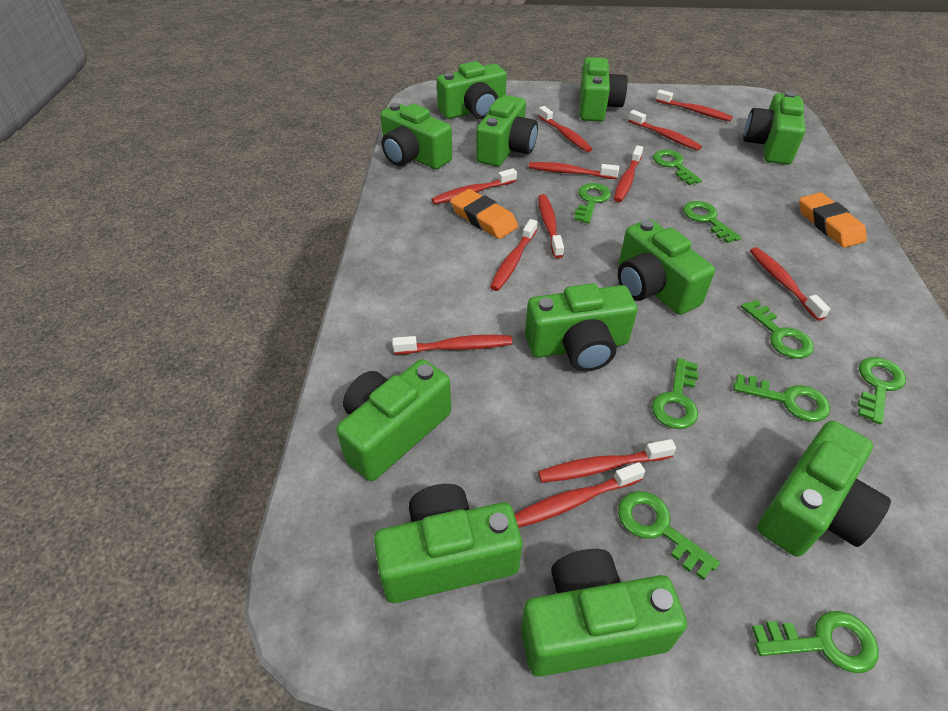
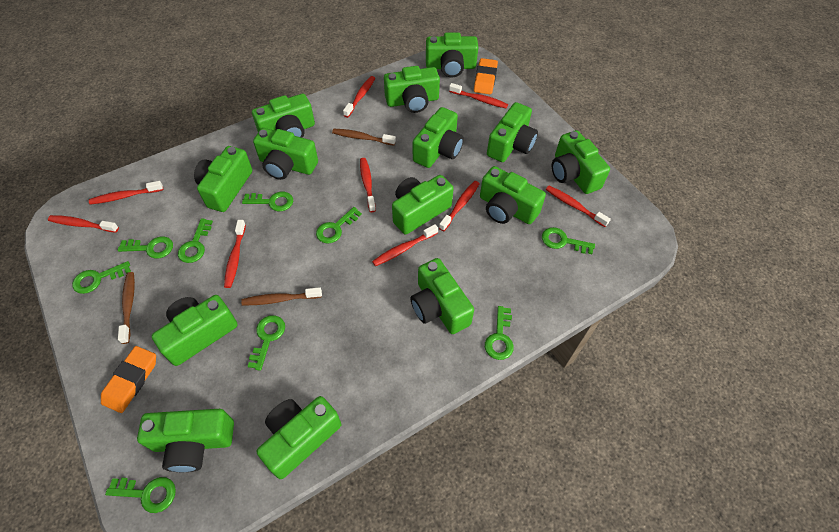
brown toothbrush: none = 0 -> [118,272,135,344] [241,287,322,305] [332,129,396,146] = 3
green camera: [336,359,451,481] [374,484,522,603] [380,103,452,169] [437,61,507,119] [476,95,538,167] [521,549,687,677] [525,283,637,372] [580,57,628,121] [618,219,715,315] [743,91,806,165] [757,421,891,557] = 11 -> [137,409,234,472] [152,295,238,366] [194,146,252,212] [252,94,315,138] [253,128,318,180] [257,396,341,479] [384,66,440,113] [392,175,454,235] [410,258,474,334] [413,107,464,168] [426,32,478,77] [480,166,546,224] [487,102,538,162] [552,130,610,194] = 14
red toothbrush: [392,335,512,354] [431,168,517,204] [490,219,537,291] [514,462,645,528] [529,162,619,179] [538,106,592,152] [538,194,564,258] [538,439,676,483] [614,145,643,202] [628,110,702,151] [655,89,733,121] [750,247,830,321] = 12 -> [48,215,119,233] [89,181,163,205] [224,220,246,288] [343,76,375,118] [360,158,376,212] [372,224,438,266] [439,181,480,231] [449,83,508,109] [546,186,611,227] = 9

